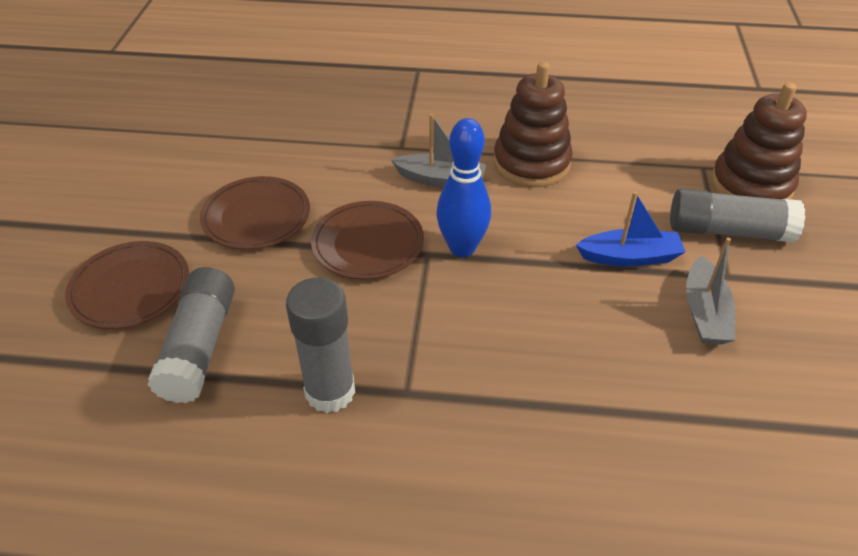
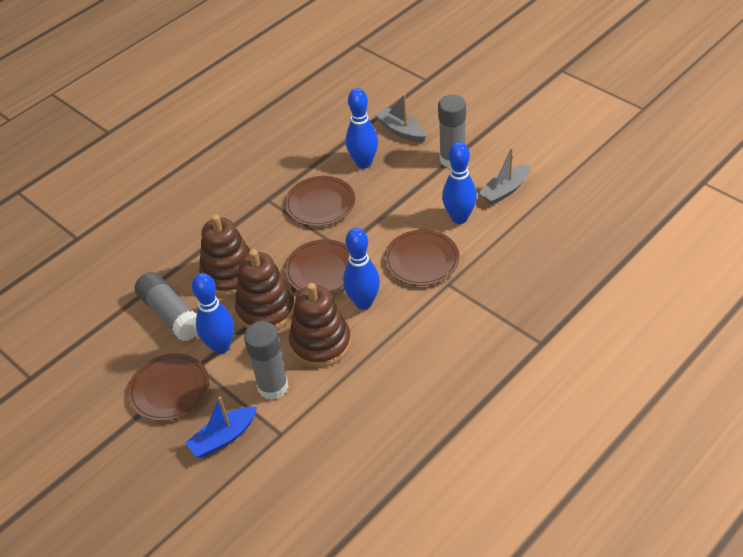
blue bowling pin: [436,118,491,257] = 1 -> [192,273,234,354] [343,228,380,310] [346,88,378,169] [442,142,477,224] = 4
brown plate: [65,241,189,329] [200,176,310,250] [311,201,424,279] = 3 -> [128,353,209,421] [285,176,355,226] [285,239,350,294] [384,230,460,286] = 4
brown stacking toy: [493,62,573,187] [711,82,807,199] = 2 -> [199,214,250,296] [235,249,295,329] [289,283,351,367] = 3

